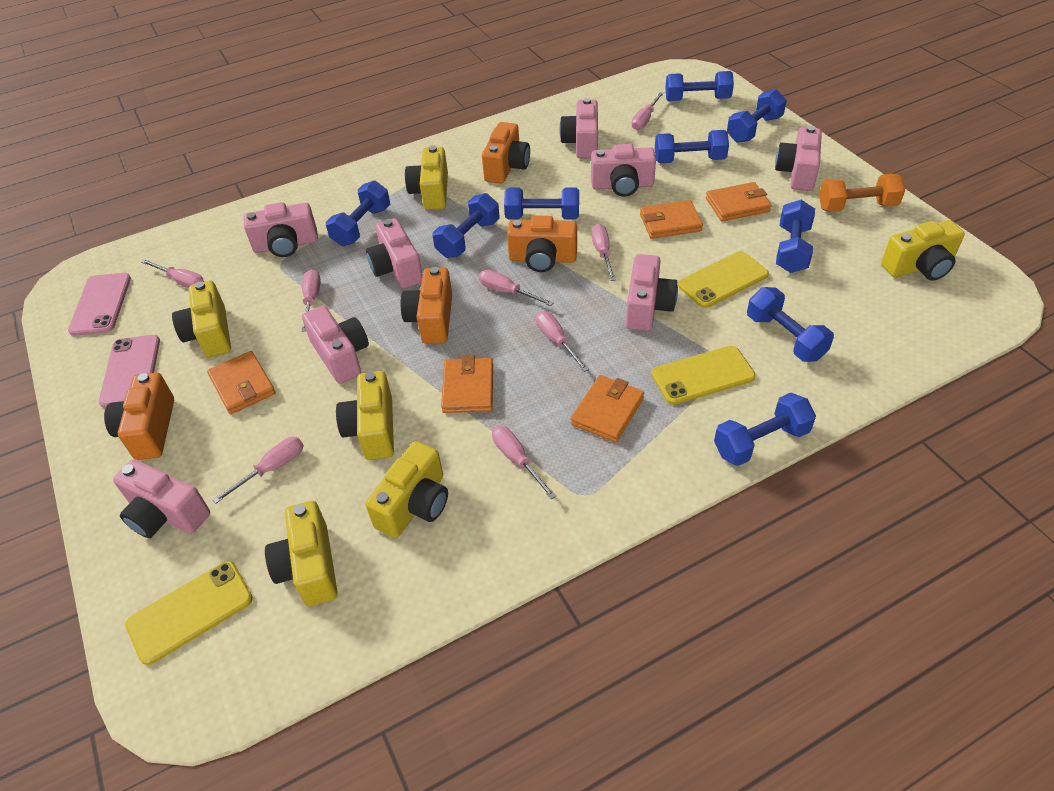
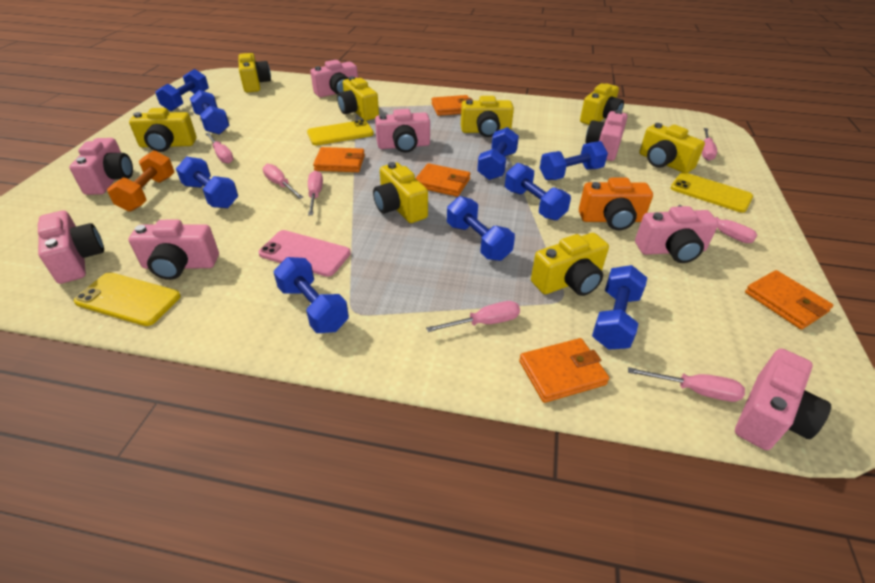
orange camera: [104,372,174,460] [401,267,452,344] [482,122,530,184] [507,215,577,272] = 4 -> [579,178,653,230] = 1
pink phone: [68,273,131,336] [99,335,160,408] = 2 -> [258,230,351,277] = 1
pink screwdriver: [141,259,204,288] [212,437,304,503] [302,269,321,332] [479,270,554,306] [492,426,556,499] [536,311,589,372] [591,224,616,281] [632,92,664,130] = 8 -> [205,133,233,164] [263,164,303,199] [308,170,323,215] [426,301,520,332] [628,367,745,402] [677,205,757,243] [702,128,717,161] = 7
yellow camera: [172,281,231,358] [265,501,338,606] [336,371,394,460] [365,441,448,538] [405,146,448,210] [881,220,965,281] = 6 -> [129,108,196,152] [238,53,271,92] [337,76,379,121] [373,162,428,223] [461,96,514,137] [531,233,609,296] [580,83,624,125] [639,123,705,173] = 8

